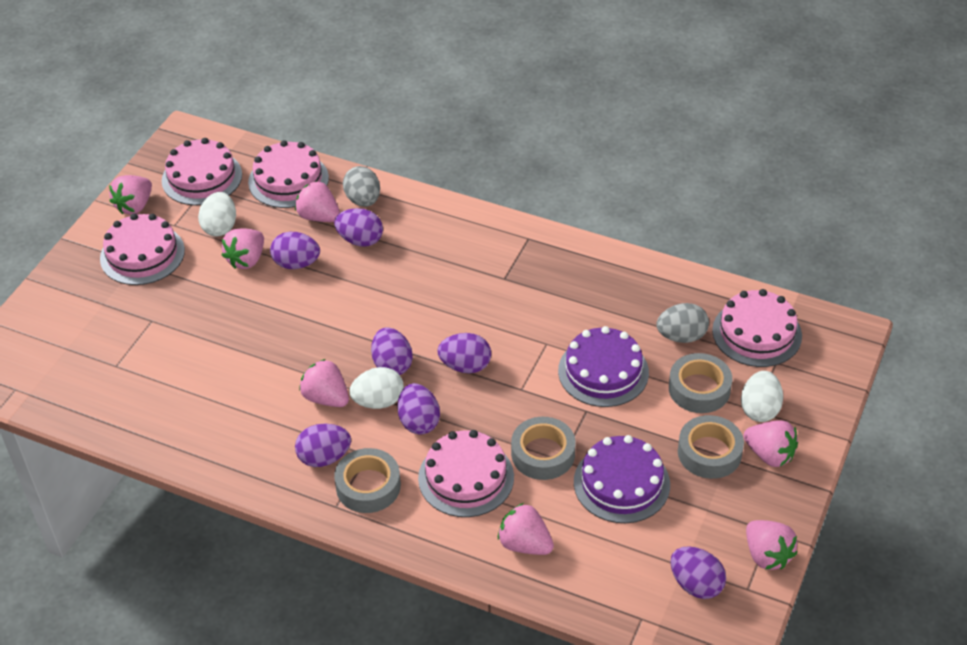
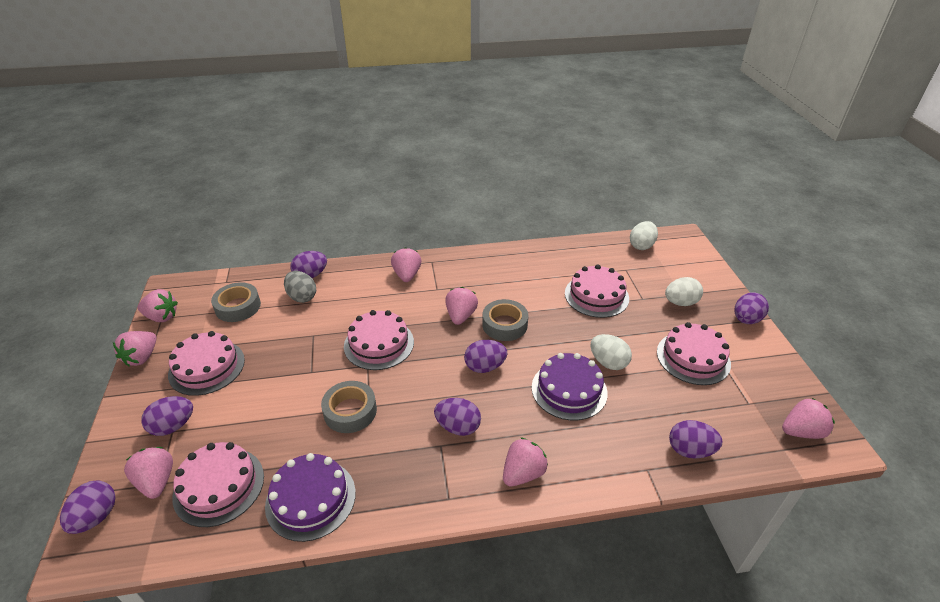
grey egg: [343,166,380,207] [656,303,709,343] = 2 -> [284,271,316,303] = 1
grey tape: [334,448,401,513] [511,417,575,480] [669,353,732,413] [678,415,744,479] = 4 -> [211,282,261,322] [321,381,377,433] [482,299,528,341] = 3

